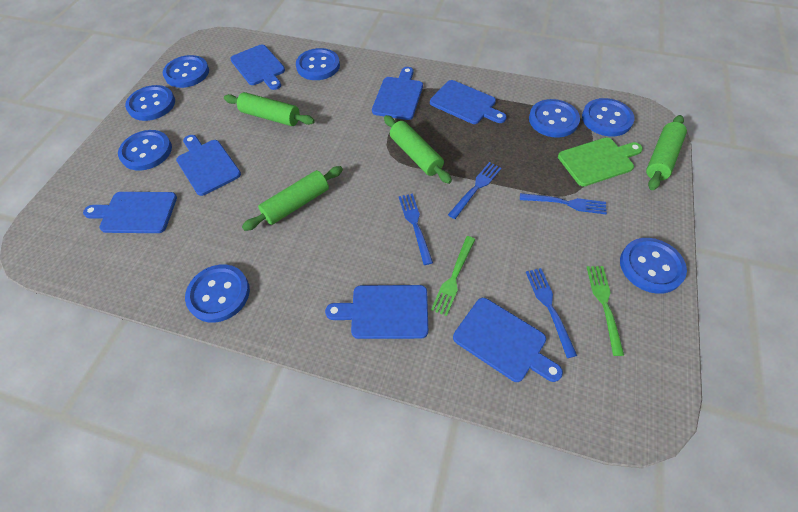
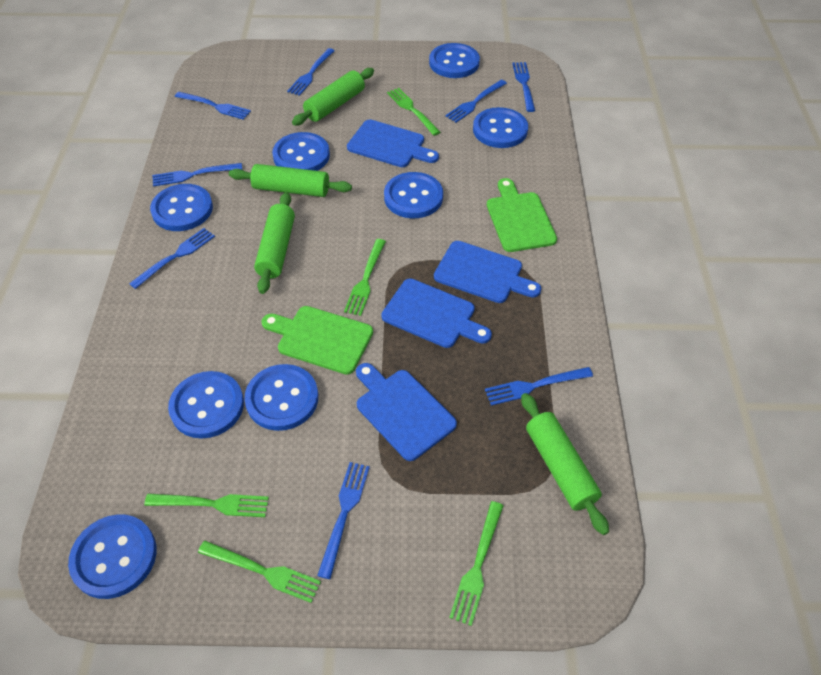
blue cutting board: [83,192,177,233] [176,135,241,196] [230,44,285,90] [325,285,428,339] [372,67,423,120] [430,80,507,124] [453,298,563,382] = 7 -> [347,119,439,167] [356,363,457,461] [381,278,492,348] [434,241,541,303] = 4
blue fork: [399,194,433,265] [448,162,501,219] [520,193,607,214] [526,268,577,358] = 4 -> [129,228,215,289] [152,163,242,187] [175,92,251,120] [287,48,335,96] [317,462,370,579] [445,80,507,123] [485,367,593,405] [512,62,535,112] = 8
green cutting board: [558,137,643,187] = 1 -> [261,306,373,375] [487,178,557,252] = 2
green fork: [431,236,476,316] [587,266,624,356] = 2 -> [144,493,269,517] [198,540,321,603] [344,239,386,316] [387,88,440,136] [449,501,504,626] = 5

